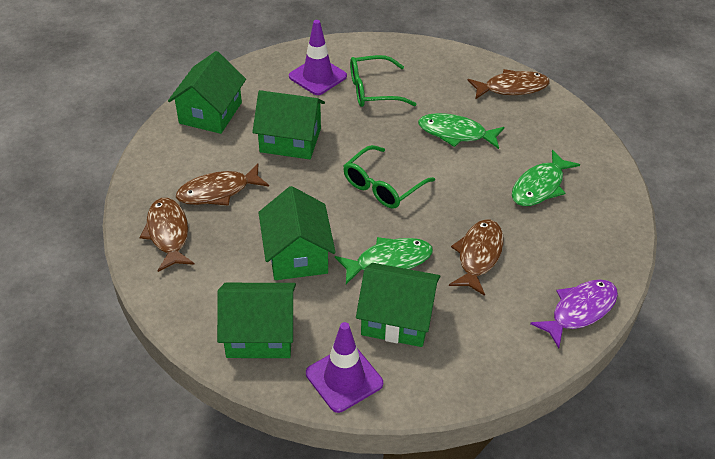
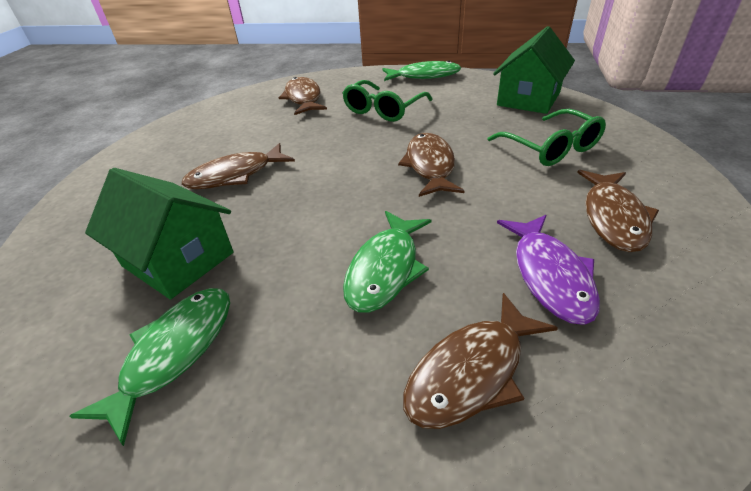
brown fish: [140,198,195,272] [176,164,269,206] [449,219,504,296] [467,69,550,99] = 4 -> [181,143,295,189] [279,77,327,115] [398,133,464,197] [403,293,558,429] [577,170,659,252] = 5
green house: [168,51,246,134] [217,283,296,358] [252,90,325,159] [258,186,336,280] [356,263,440,347] = 5 -> [85,168,233,299] [493,26,575,114] = 2
purple traffic cone: [289,20,347,95] [306,322,383,413] = 2 -> none = 0

